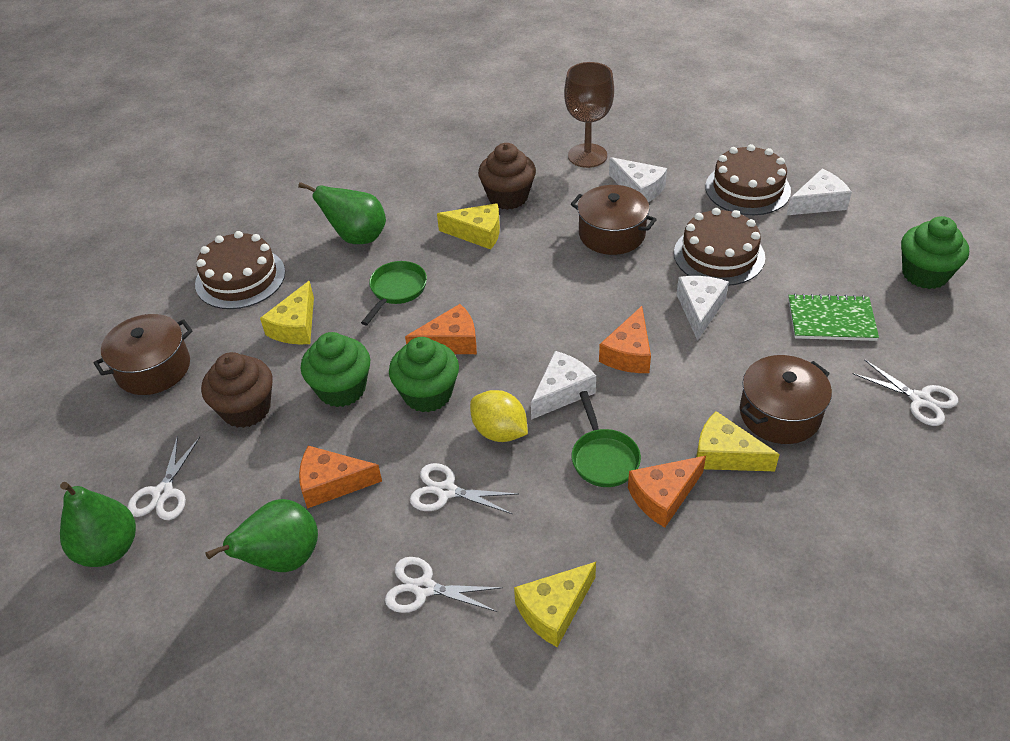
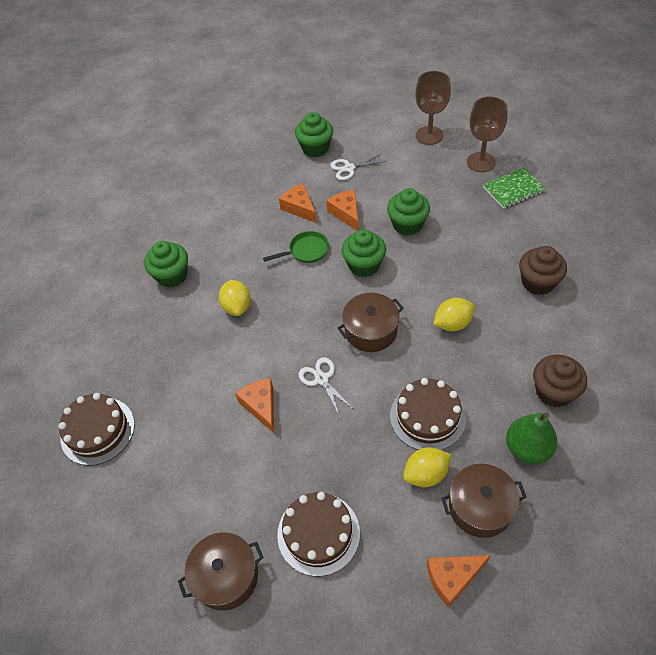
brown goblet: [564,62,614,168] = 1 -> [415,71,451,145] [467,96,507,172] = 2
green cupcake: [301,332,370,407] [389,337,459,412] [901,216,969,289] = 3 -> [144,241,188,288] [295,112,333,157] [342,229,386,277] [387,188,430,235] = 4
green pan: [361,261,427,325] [572,391,641,487] = 2 -> [263,231,329,263] = 1
green pear: [60,482,136,567] [205,499,318,572] [298,182,386,244] = 3 -> [506,413,557,464] = 1
white cheese: [531,351,596,420] [609,157,667,202] [677,276,729,341] [787,169,852,215] = 4 -> none = 0
white scissors: [128,436,200,520] [385,557,503,613] [410,463,518,514] [853,359,958,426] = 4 -> [299,357,353,417] [330,154,387,180] = 2
yellow cheese: [260,281,314,344] [437,203,500,249] [514,562,596,647] [696,411,780,471] = 4 -> none = 0
yellow lemon: [470,390,528,442] = 1 -> [219,280,251,316] [403,447,451,487] [433,298,475,331] = 3

